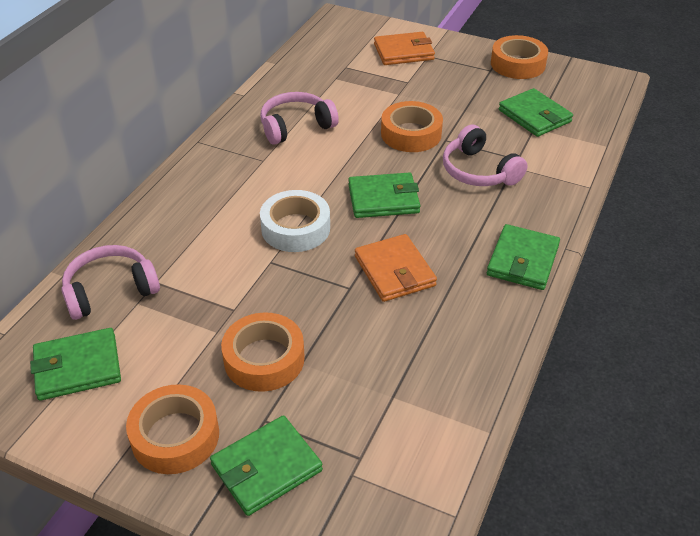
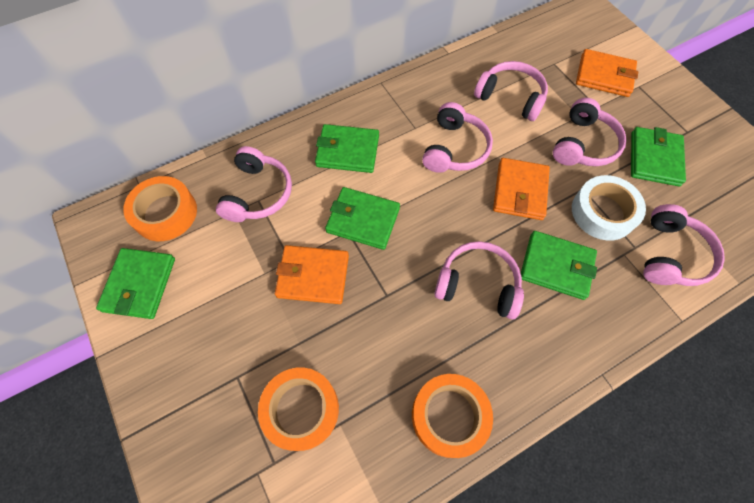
orange tape: [126,384,219,474] [221,312,305,392] [381,101,443,152] [491,35,548,79] = 4 -> [123,176,197,241] [258,367,339,451] [412,374,493,458] = 3
orange wallet: [355,234,437,302] [374,32,435,65] = 2 -> [275,245,349,304] [493,158,550,220] [576,49,638,97] = 3
pink headphones: [61,245,160,320] [261,92,339,145] [443,125,527,186] = 3 -> [216,146,292,222] [422,102,493,173] [434,241,524,319] [474,61,548,121] [553,98,627,166] [643,204,725,286] = 6

